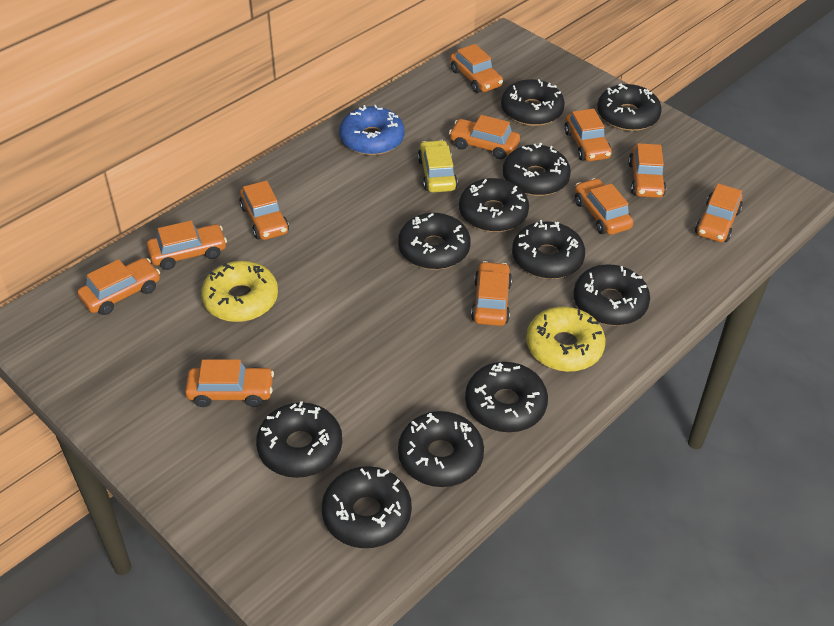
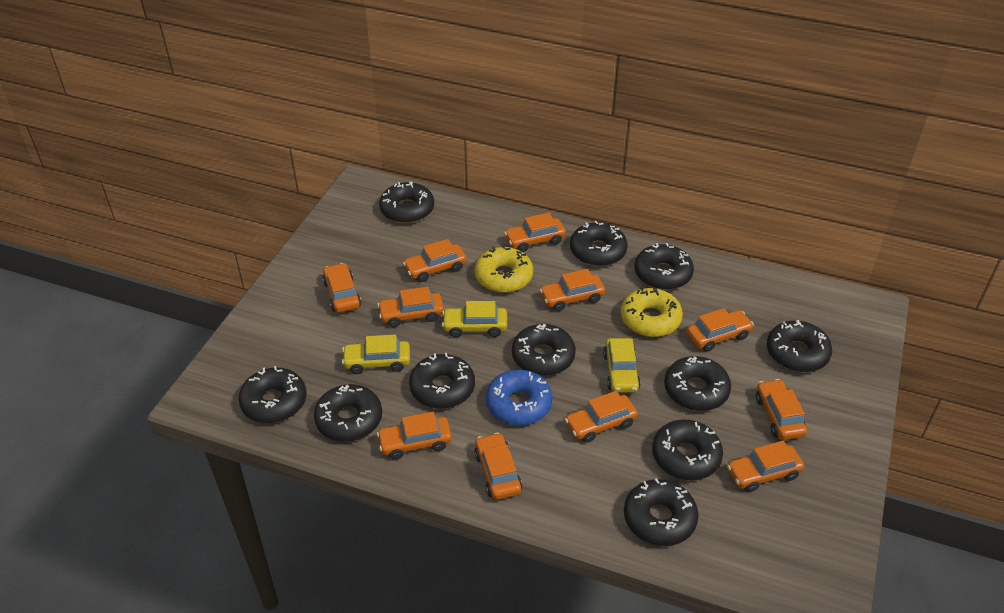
yellow car: [418,140,458,192] = 1 -> [342,334,410,374] [442,301,507,337] [603,338,641,393] = 3

